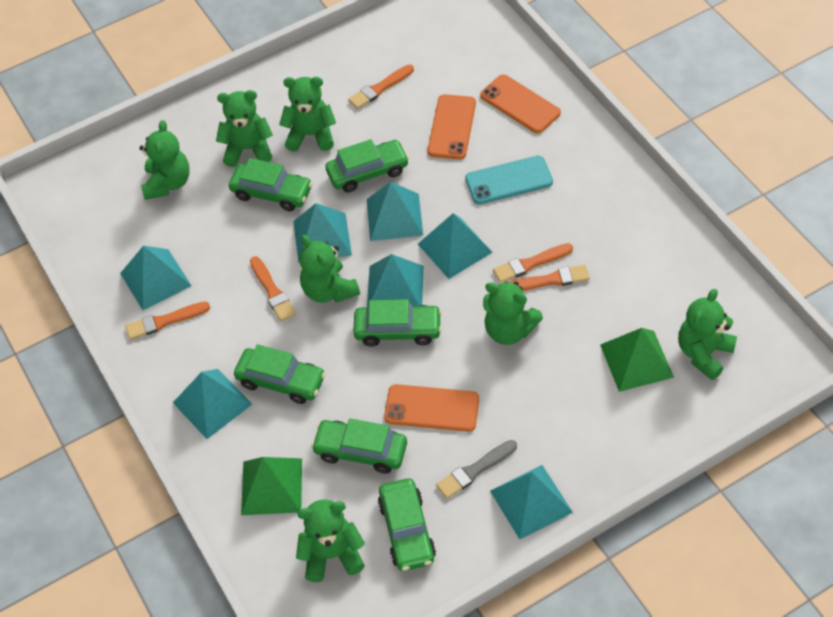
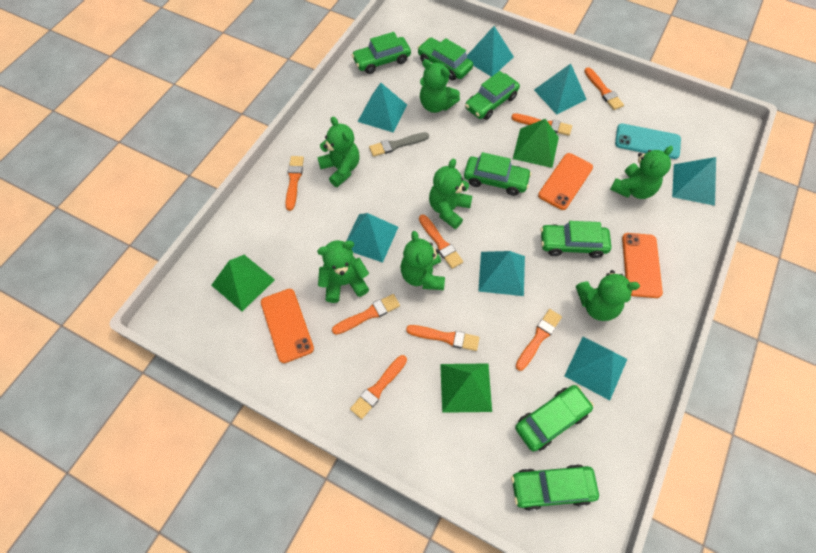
green car: [229,158,313,211] [234,344,326,404] [311,419,407,474] [326,139,409,193] [353,299,442,347] [378,478,436,571] = 6 -> [352,32,411,74] [418,38,473,80] [464,152,532,196] [465,71,520,120] [511,464,599,511] [515,385,594,451] [540,221,611,258] = 7
green pyramid: [241,457,302,515] [600,328,674,392] = 2 -> [211,255,275,312] [440,363,492,413] [513,119,559,168] = 3
orange brush: [125,301,210,340] [250,256,296,321] [348,64,414,109] [493,243,573,283] [509,265,590,291] = 5 -> [285,156,304,211] [332,294,400,335] [350,355,407,419] [406,325,480,351] [419,215,463,269] [511,113,572,136] [516,309,562,371] [584,67,624,110] = 8

